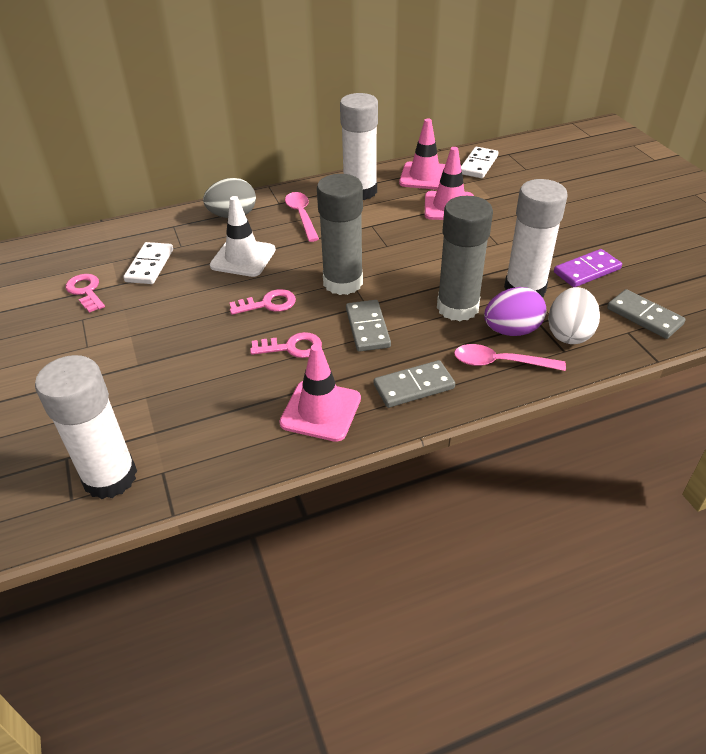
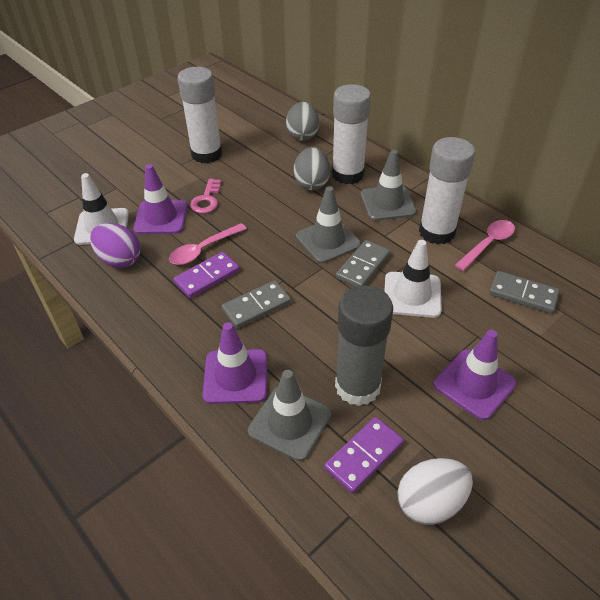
grey egg: [203,178,256,218] = 1 -> [286,102,319,141] [294,147,330,190] = 2
grey glue stick: [317,174,363,295] [437,196,493,321] = 2 -> [335,285,393,406] = 1
grey traffic cone: none = 0 -> [248,370,331,461] [296,186,361,263] [361,150,417,221] = 3
pink key: [66,274,105,313] [229,289,296,315] [250,332,322,358] = 3 -> [190,179,221,214] = 1
pink traffic cone: [279,344,361,442] [399,119,445,190] [425,147,474,220] = 3 -> none = 0
purple domino: [554,249,622,287] = 1 -> [174,252,240,298] [324,417,404,494] = 2
purple traffic cone: none = 0 -> [133,164,188,234] [202,322,267,404] [433,330,517,420] = 3
white domino: [123,242,173,284] [461,147,499,178] = 2 -> none = 0
white traffic cone: [210,196,276,277] = 1 -> [74,173,129,245] [384,240,442,318] = 2

